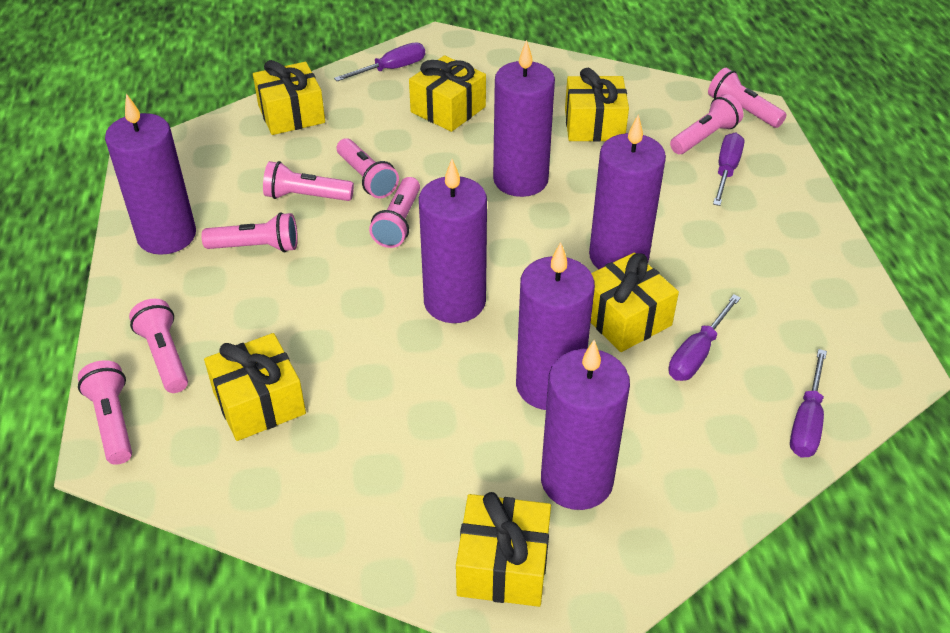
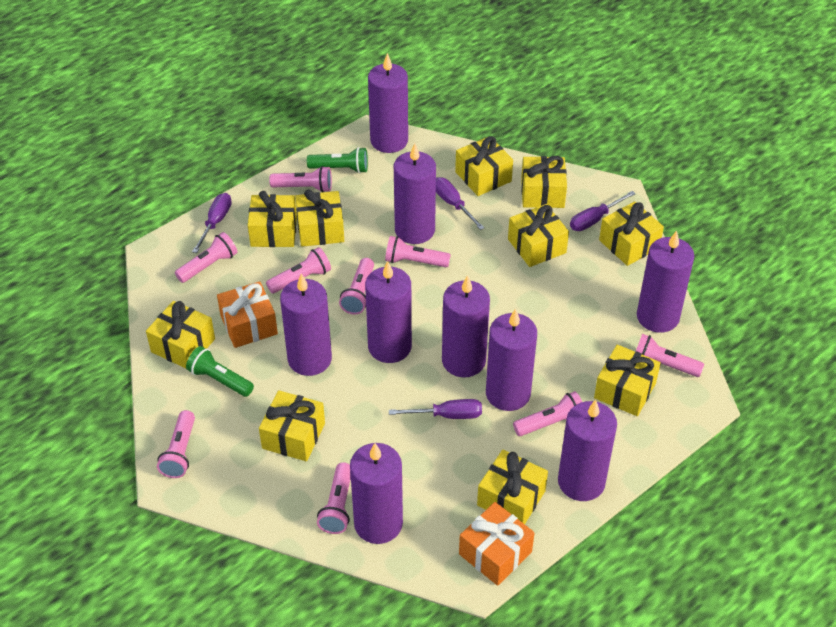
green flashlight: none = 0 -> [186,346,254,397] [307,147,368,173] = 2
orange gift: none = 0 -> [217,281,278,348] [459,502,535,586] = 2
pink flashlight: [78,360,132,465] [129,299,188,393] [201,212,298,252] [263,161,354,201] [337,138,399,198] [369,177,420,248] [670,94,743,154] [708,68,786,128] = 8 -> [157,410,195,478] [175,232,238,283] [266,247,331,294] [269,166,332,192] [317,462,351,534] [339,258,374,315] [385,236,451,267] [513,391,582,436] [636,334,704,377] = 9
purple candle: [105,94,196,255] [419,159,487,323] [493,40,555,197] [516,242,595,410] [541,340,630,510] [589,114,666,269] = 6 -> [280,274,332,376] [350,443,403,544] [365,261,412,363] [368,53,408,153] [394,143,436,244] [442,275,490,377] [486,309,537,411] [558,400,617,501] [637,230,694,333] = 9
yellow gift: [204,333,306,441] [253,60,325,135] [409,55,486,132] [456,492,551,607] [565,68,629,142] [591,252,679,352] = 6 -> [146,301,215,368] [248,191,297,247] [259,390,325,461] [295,189,344,247] [455,136,513,196] [477,449,548,524] [508,204,569,267] [521,156,567,208] [594,345,661,416] [599,201,664,266] = 10

